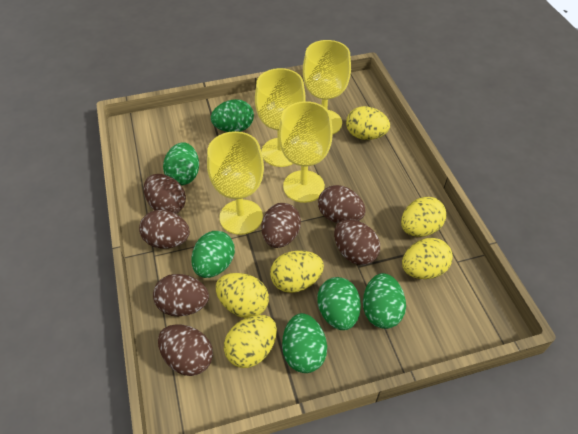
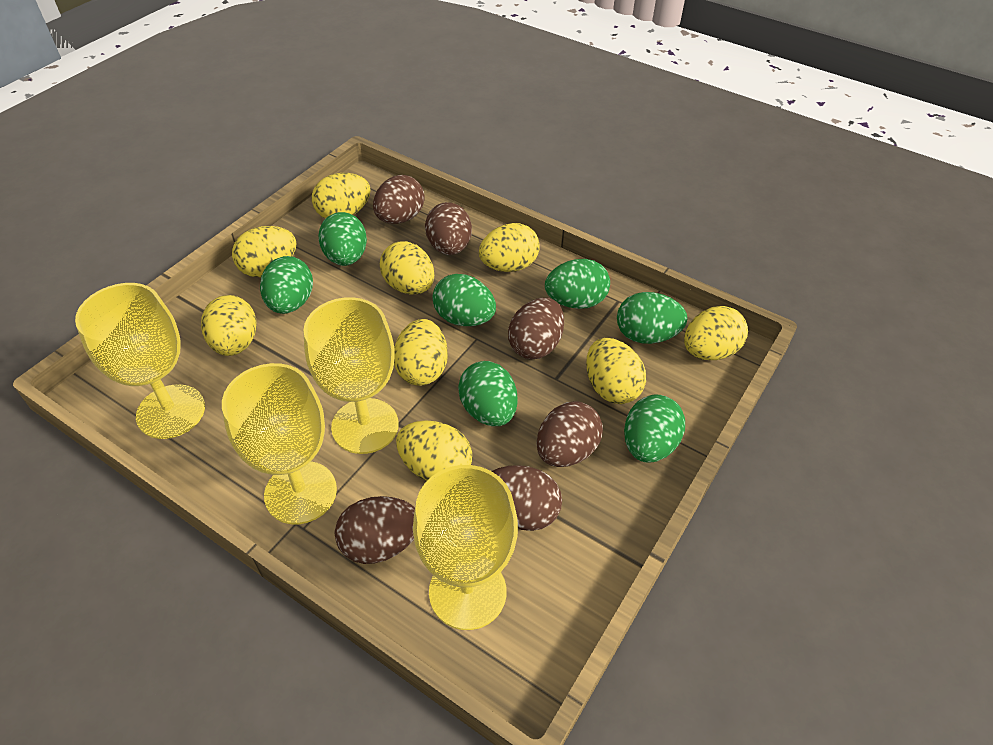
brown egg: [139,210,190,249] [144,174,186,214] [153,274,209,317] [158,324,213,376] [262,203,301,248] [318,185,365,223] [334,219,380,265] = 7 -> [335,496,415,564] [373,175,425,224] [425,202,472,255] [492,465,562,531] [508,298,564,359] [536,401,603,467] = 6
green egg: [163,142,199,186] [191,231,235,278] [211,99,254,132] [282,313,327,373] [317,277,361,330] [363,273,406,329] = 6 -> [260,256,313,314] [319,212,367,266] [433,274,496,326] [458,361,518,426] [545,259,610,309] [617,292,687,344] [624,395,685,462] = 7
yellow egg: [216,273,269,318] [224,315,277,368] [270,250,324,293] [346,106,390,140] [401,197,447,237] [402,238,453,279] = 6 -> [201,295,256,356] [232,226,296,277] [312,173,371,219] [380,241,434,295] [394,319,448,386] [396,420,472,481] [479,223,540,272] [586,338,646,404] [684,306,748,360] = 9

